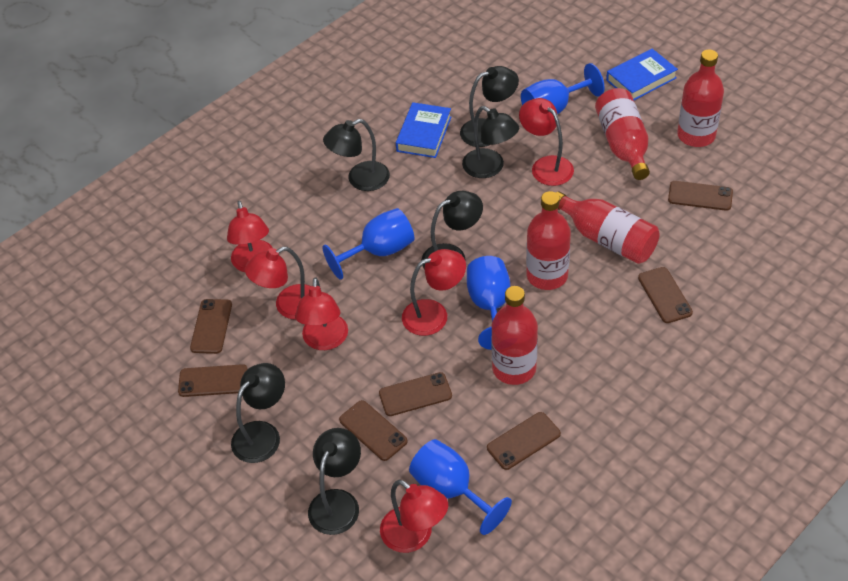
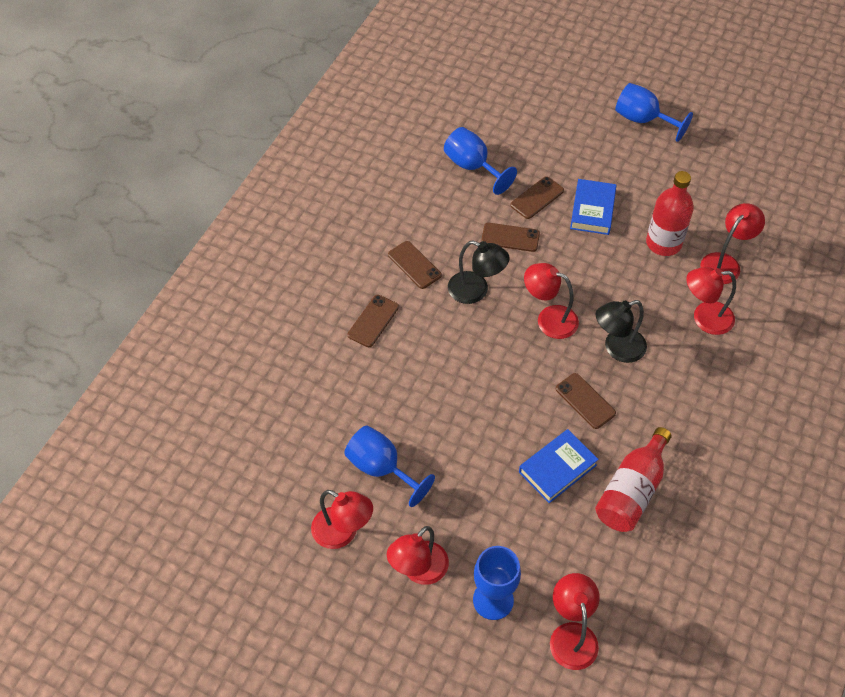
black lamp: [231,363,285,463] [308,428,361,535] [323,119,390,191] [421,191,483,269] [460,66,519,147] [462,106,519,178] = 6 -> [448,241,510,304] [596,300,647,363] = 2
brown phone: [178,364,248,397] [190,299,232,354] [339,400,408,461] [379,372,452,416] [487,412,561,470] [638,267,693,323] [668,181,733,211] = 7 -> [348,295,399,347] [388,241,442,289] [481,223,540,252] [510,176,564,219] [556,373,616,429] = 5
red bottle: [491,286,538,385] [526,191,571,290] [556,191,660,264] [595,88,650,180] [677,49,724,147] = 5 -> [595,427,672,532] [646,171,694,256] = 2

